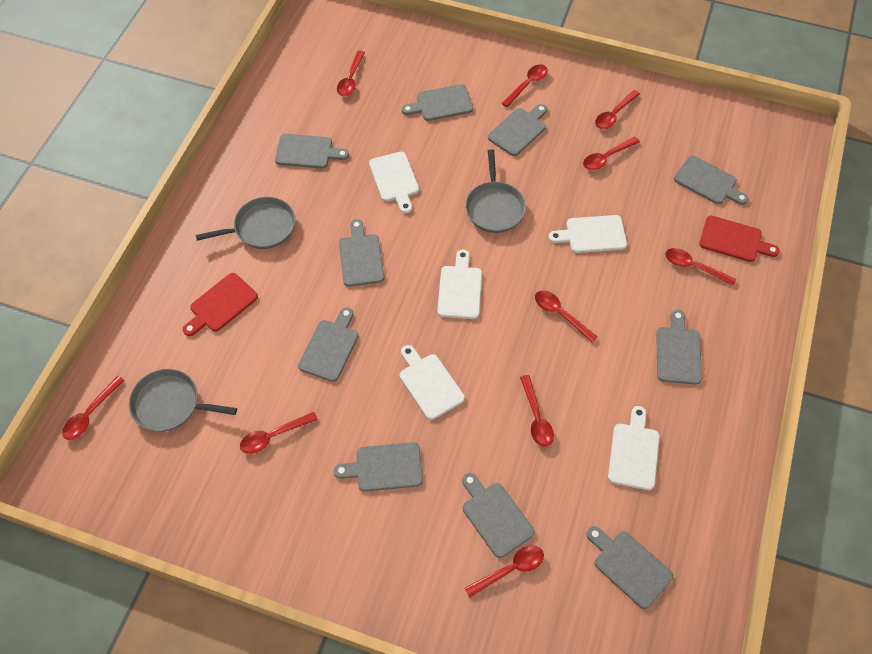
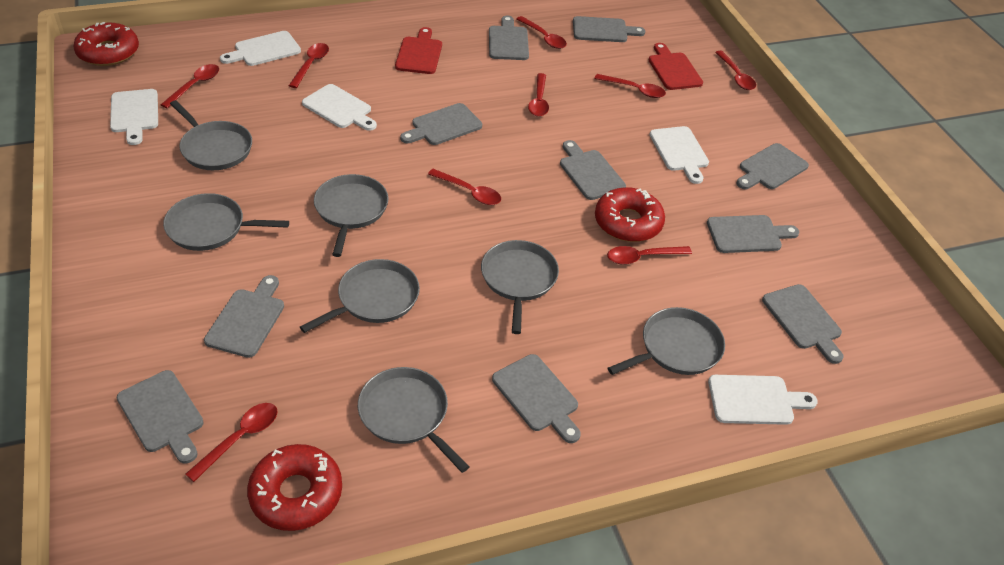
grey pan: [129,369,237,432] [196,197,295,249] [465,149,526,233] = 3 -> [163,193,289,251] [170,100,252,170] [300,259,420,333] [314,174,389,257] [358,367,470,473] [481,240,559,334] [607,307,725,375] = 7
red donut: none = 0 -> [73,22,139,66] [247,444,342,531] [595,187,665,242] = 3
red spoon: [62,376,125,440] [240,412,318,454] [337,50,365,96] [464,545,544,598] [502,64,548,107] [520,375,554,447] [535,290,598,343] [583,137,640,170] [595,90,640,129] [665,248,736,286] = 10 -> [161,64,219,109] [185,403,277,482] [289,43,329,88] [428,169,501,205] [517,16,567,49] [528,73,549,117] [594,74,666,98] [607,246,692,265] [715,50,756,90] = 9

